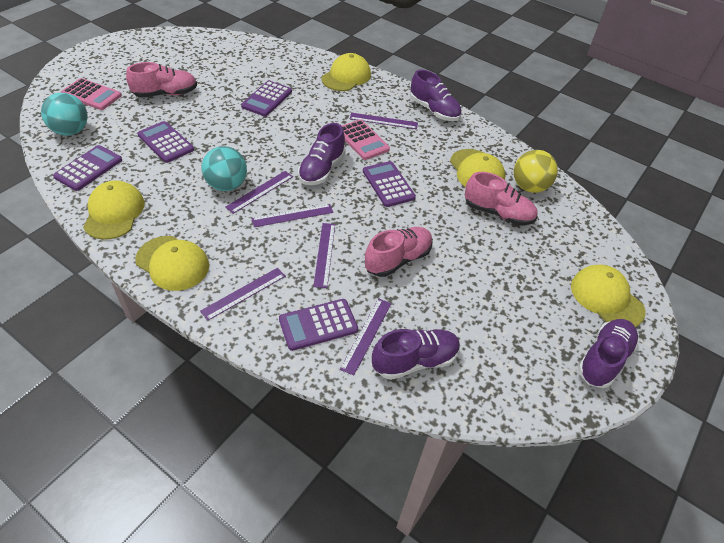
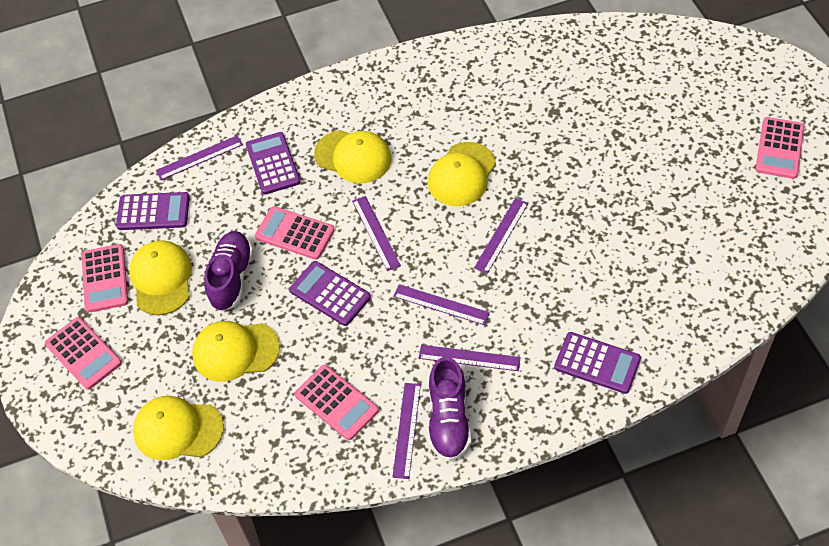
pink calculator: [61,78,122,110] [342,119,390,160] = 2 -> [45,317,122,390] [81,244,128,313] [255,206,334,260] [294,365,379,440] [755,117,804,179] = 5
pink shoe: [126,62,197,98] [365,227,433,277] [465,172,537,225] = 3 -> none = 0
purple calculator: [53,145,122,191] [137,121,194,163] [241,81,292,116] [279,299,358,351] [363,161,416,207] = 5 -> [116,192,190,230] [246,132,301,195] [289,261,371,326] [554,332,641,394] = 4
purple shoe: [298,123,346,185] [372,329,460,380] [410,70,462,121] [578,319,639,388] = 4 -> [204,231,253,312] [428,357,471,461] = 2
turquoise ball: [41,93,88,136] [202,146,247,191] = 2 -> none = 0
yellow ball: [514,150,558,193] = 1 -> none = 0

